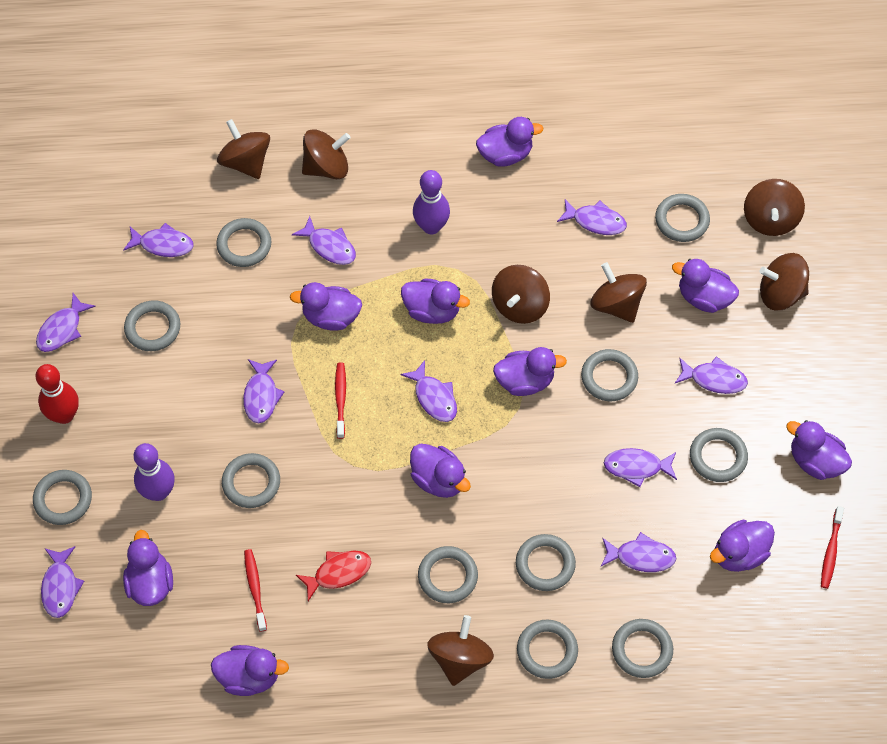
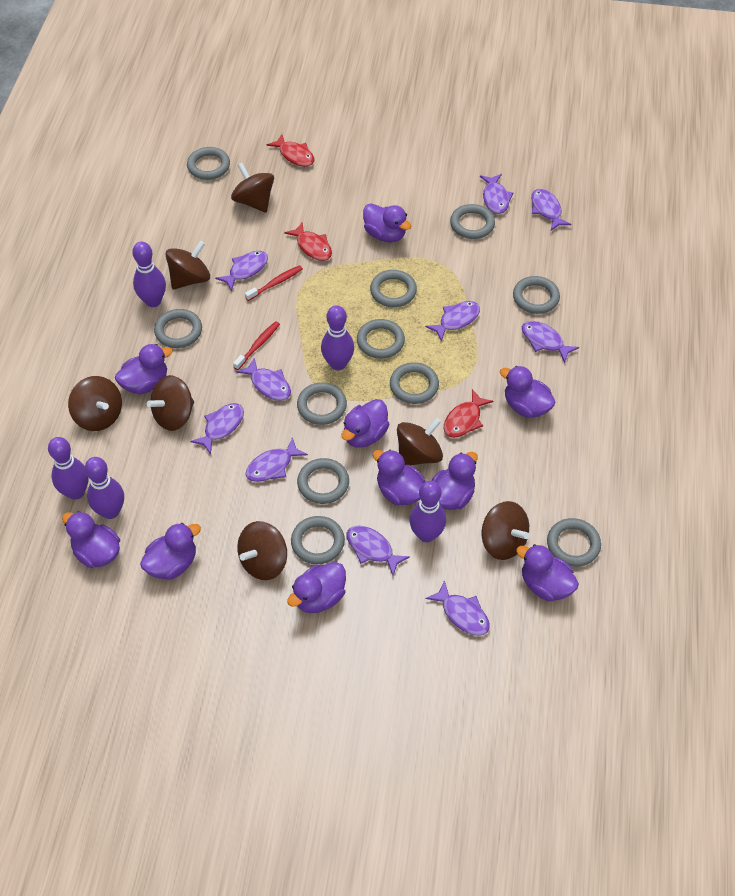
purple bowling pin: [134,443,175,501] [413,170,450,234] = 2 -> [48,437,89,500] [85,457,124,519] [132,242,166,307] [321,305,354,370] [410,481,446,542] = 5
red bowling pin: [36,364,79,424] = 1 -> none = 0
red fish: [296,550,371,601] = 1 -> [267,134,315,167] [284,222,332,261] [443,389,493,438] = 3
red toothbrush: [244,549,267,632] [335,362,346,439] [821,506,844,589] = 3 -> [233,321,280,370] [245,265,303,301] = 2

